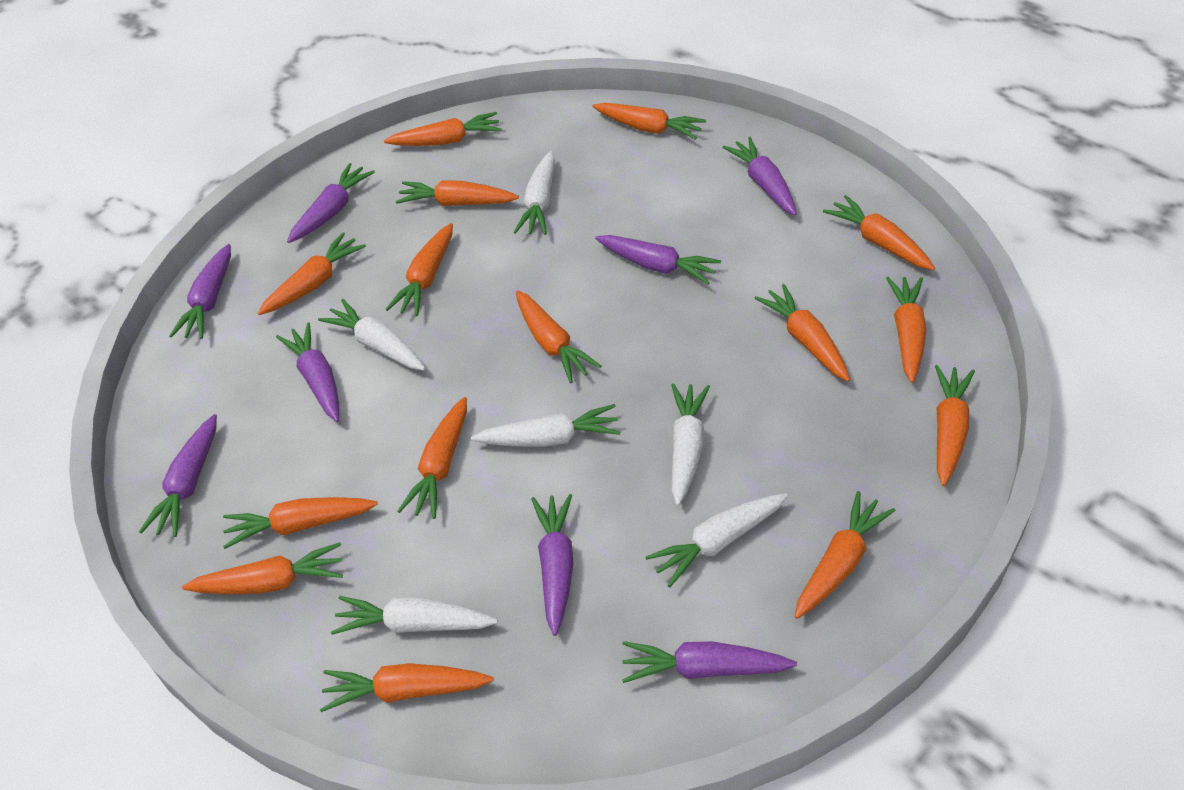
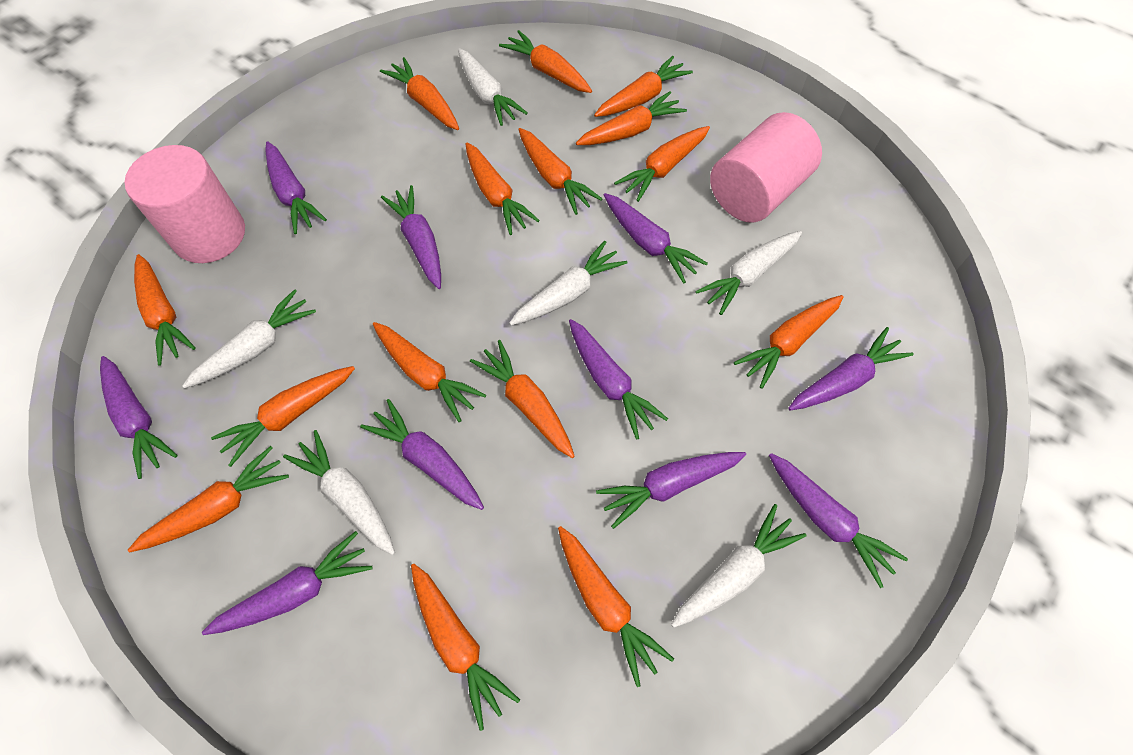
pink cylinder: none = 0 -> [124,145,245,263] [710,112,822,223] = 2
purple carrot: [139,414,217,537] [169,244,231,339] [276,322,339,422] [287,163,375,243] [531,494,574,636] [595,235,721,284] [622,641,797,683] [723,137,797,215] = 8 -> [100,356,178,479] [202,531,373,635] [265,141,327,234] [360,399,484,510] [381,185,441,289] [569,319,668,440] [596,452,746,529] [604,193,708,284] [769,453,908,588] [788,327,914,411] = 10

